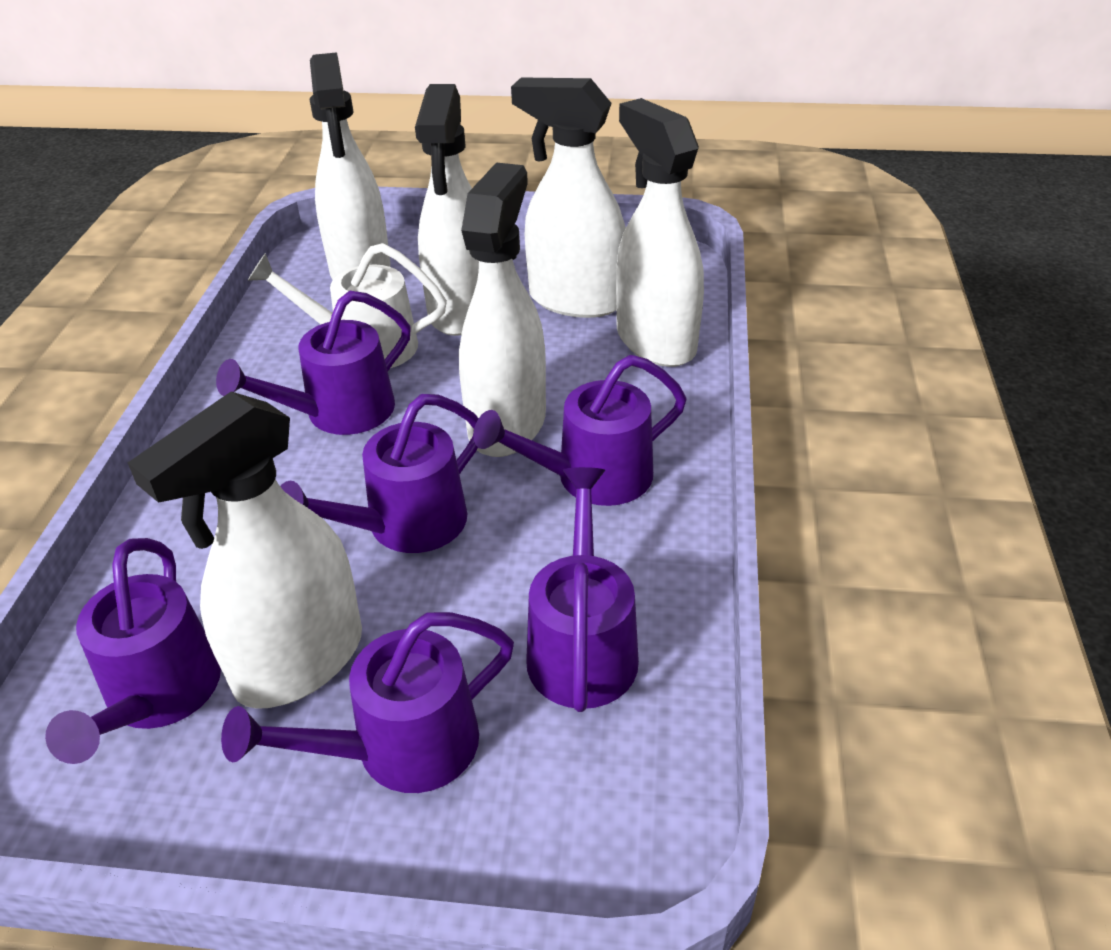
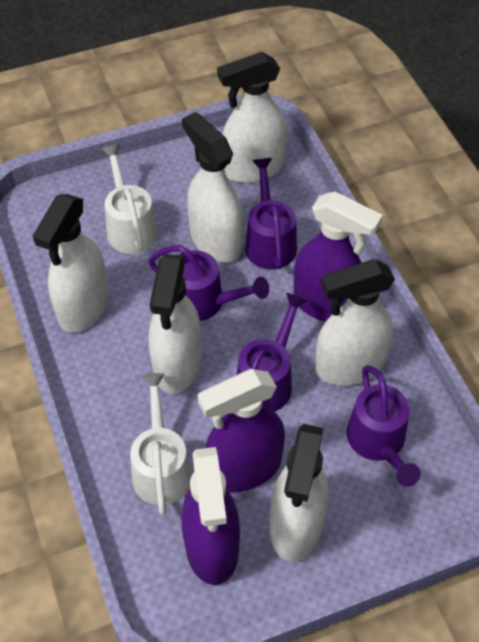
purple spray bottle: none = 0 -> [182,447,240,585] [198,369,285,492] [294,191,383,322] = 3
purple watering can: [45,538,221,764] [216,291,411,435] [221,612,514,793] [280,394,479,553] [473,355,686,506] [526,467,639,712] = 6 -> [148,245,269,321] [237,293,307,412] [245,158,297,269] [346,365,421,487] = 4
white watering can: [248,243,447,368] = 1 -> [101,144,158,254] [130,373,192,515] = 2

